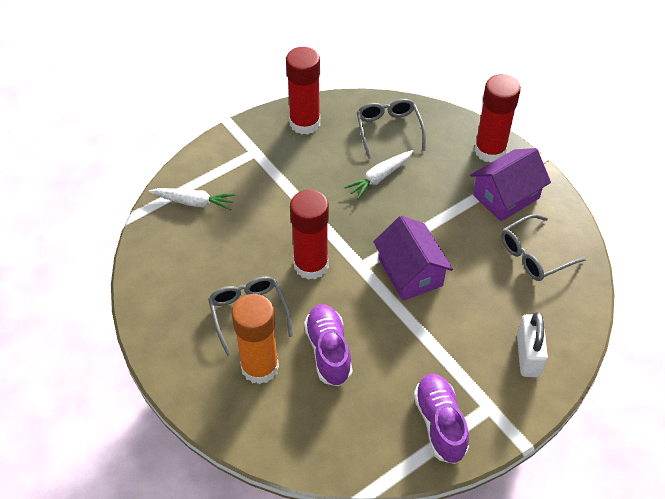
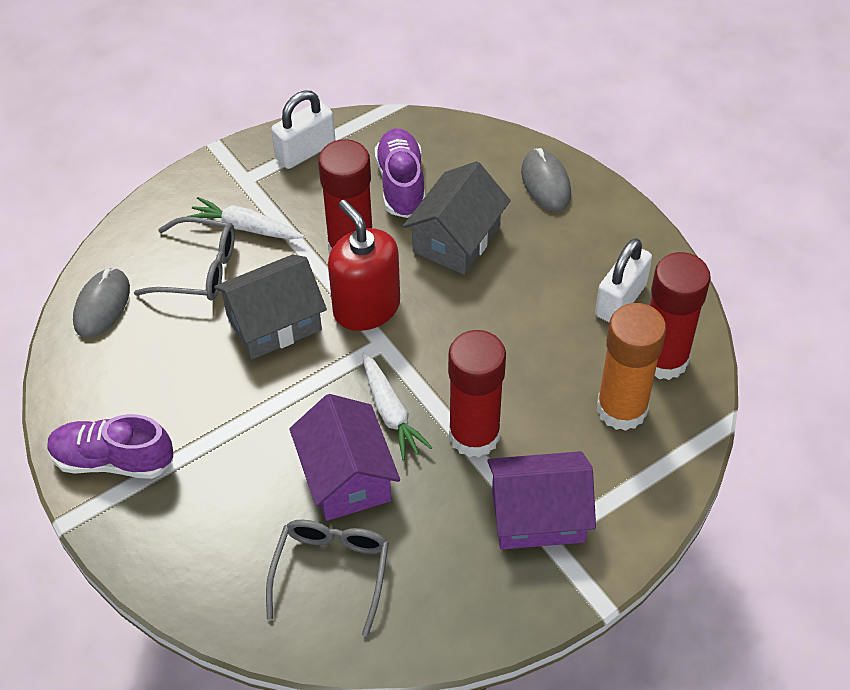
grey glasses: [208,276,293,356] [357,99,426,159] [501,214,586,281] = 3 -> [134,217,235,301] [266,520,389,636] = 2
grey house: none = 0 -> [214,254,327,359] [403,161,511,275] = 2
grey mouse: none = 0 -> [73,268,130,338] [521,148,571,211] = 2
red soap dispenser: none = 0 -> [328,200,400,331] = 1
white padlock: [517,312,548,377] = 1 -> [271,91,335,169] [595,238,652,322] = 2

